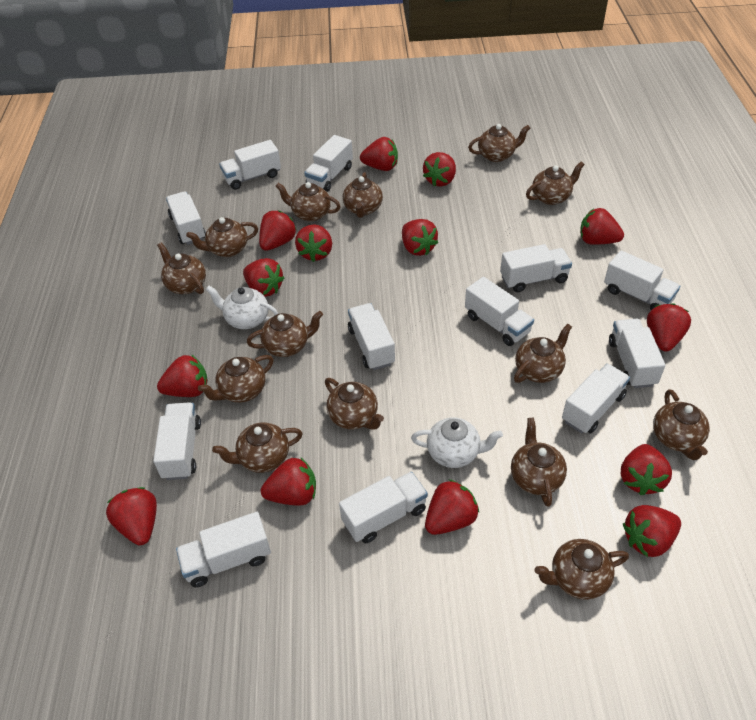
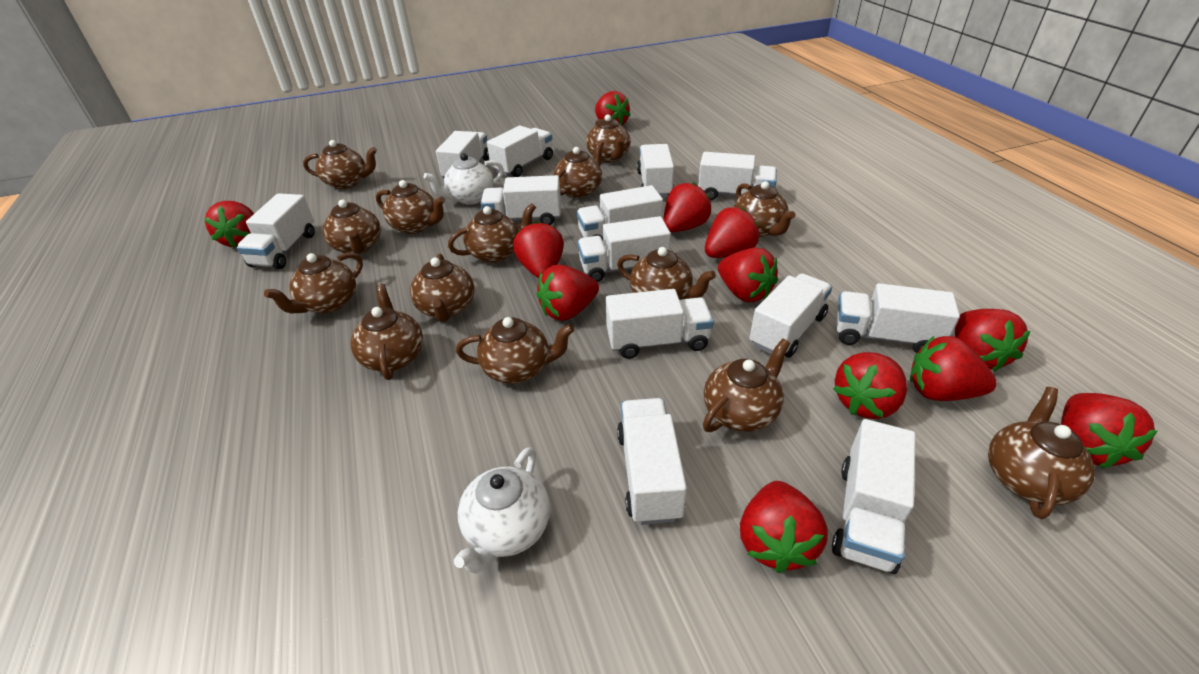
red strawberry: [106,487,157,545] [157,354,208,397] [243,258,284,297] [259,210,296,251] [261,458,316,506] [295,224,332,262] [360,137,398,171] [402,219,438,256] [423,152,456,187] [425,479,479,535] [580,208,624,245] [621,444,672,495] [623,505,681,557] [647,303,691,352] = 14 -> [204,201,254,248] [513,221,564,278] [537,265,599,321] [595,91,631,126] [663,182,711,232] [705,207,759,258] [718,248,778,302] [740,481,828,573] [833,352,907,419] [910,336,997,401] [955,309,1030,372] [1061,393,1158,469] = 12
white truck: [153,402,201,480] [166,192,206,245] [176,512,271,587] [219,140,281,190] [304,135,353,192] [339,472,428,543] [348,303,395,370] [465,277,534,346] [500,244,572,292] [562,364,630,434] [604,250,680,310] [609,319,665,388] = 12 -> [237,193,315,269] [436,131,489,178] [481,175,561,225] [487,125,553,177] [576,185,663,240] [577,216,671,282] [606,289,714,359] [617,398,687,525] [637,144,674,197] [698,152,777,200] [750,273,832,358] [832,419,916,574] [836,283,960,353] = 13

